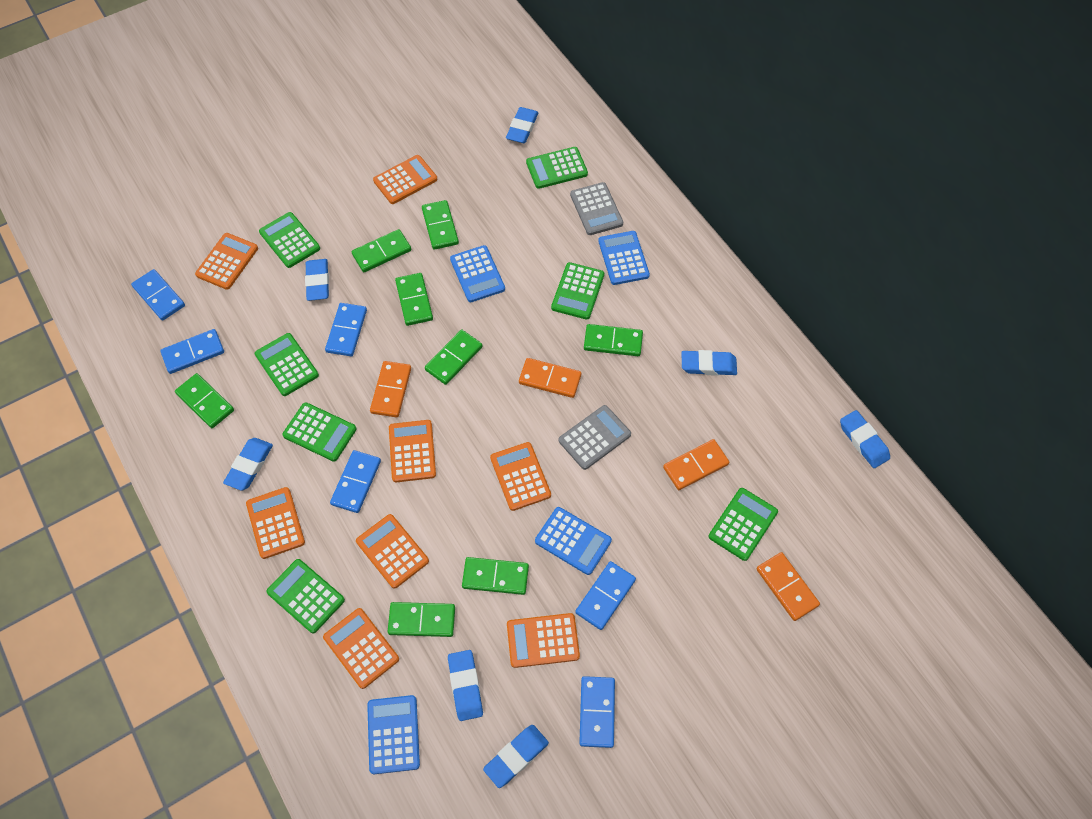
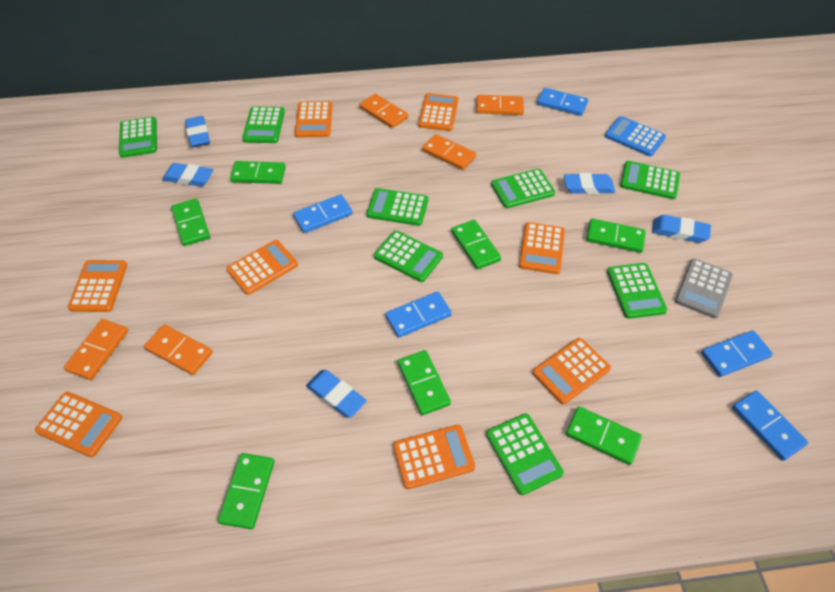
blue calculator: [367,695,420,774] [450,245,505,302] [535,507,612,575] [598,231,650,285] = 4 -> [605,116,666,157] = 1
blue domino: [131,269,185,321] [160,329,224,374] [325,303,367,356] [330,450,381,513] [575,561,636,630] [579,676,615,748] = 6 -> [293,194,353,233] [386,291,452,338] [537,88,588,116] [701,330,773,377] [732,391,808,461] = 5
blue eraser: [223,438,273,491] [305,259,329,301] [448,650,483,721] [483,725,549,788] [506,107,539,143] [681,350,737,376] [840,410,890,468] = 7 -> [162,163,213,187] [185,116,210,147] [306,370,367,418] [564,173,615,194] [652,215,711,243] = 5
green calculator: [255,333,319,396] [259,212,320,268] [266,559,345,633] [283,402,357,462] [526,147,588,189] [551,262,604,320] [709,488,778,561] = 7 -> [119,117,157,158] [242,106,285,143] [367,188,428,226] [374,230,443,282] [486,413,564,495] [491,169,555,208] [607,263,668,319] [620,161,680,199] = 8
green domino: [175,373,234,428] [352,229,411,272] [388,602,455,637] [395,273,433,326] [422,200,459,250] [425,330,483,385] [462,557,529,595] [584,324,643,356] = 8 -> [171,199,210,246] [218,453,274,529] [230,161,286,184] [398,350,451,415] [451,220,501,270] [566,406,642,465] [586,219,646,253] = 7
grey calculator: [559,405,631,470] [570,182,623,235] = 2 -> [675,258,733,318] = 1
orange domino: [370,361,411,417] [519,358,581,398] [663,439,729,490] [756,552,820,621] = 4 -> [64,319,128,380] [144,324,213,375] [359,94,408,128] [422,134,476,170] [476,95,524,115] = 5

